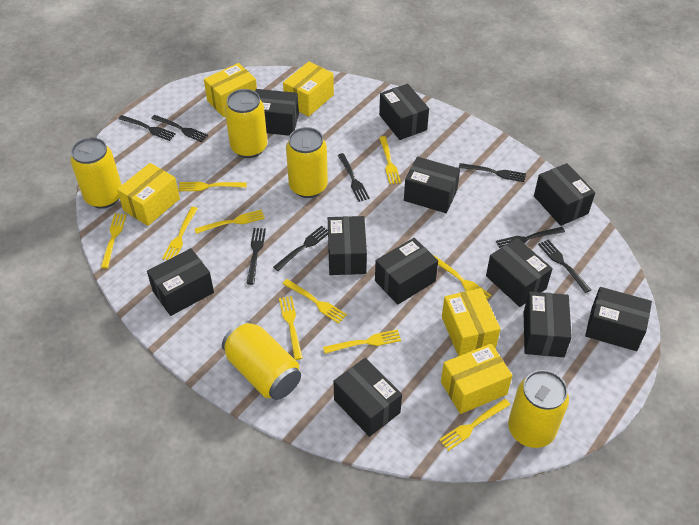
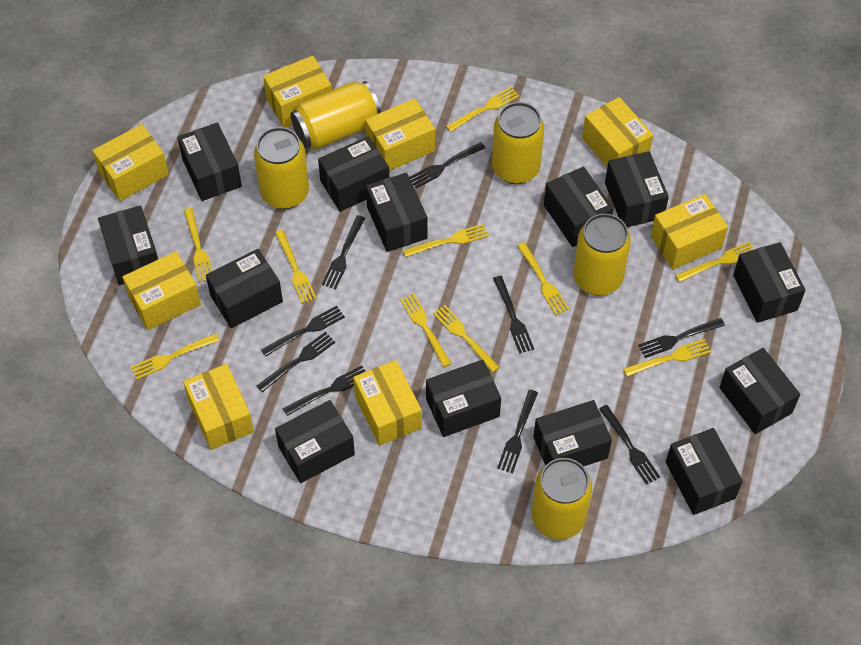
black box: [147,248,214,316] [255,89,299,136] [328,216,367,275] [334,358,402,437] [375,238,438,305] [379,84,429,140] [404,157,460,213] [486,238,553,307] [523,292,572,357] [534,163,595,226] [585,287,652,351] = 11 -> [98,205,158,285] [177,122,242,201] [206,249,283,328] [275,400,355,483] [318,136,389,212] [366,173,428,252] [426,360,501,437] [533,400,612,467] [544,166,613,247] [605,151,669,227] [666,428,743,515] [719,348,800,434] [733,242,806,323] = 13
black fork: [118,115,176,141] [151,115,208,142] [246,228,266,285] [273,226,328,271] [337,153,370,202] [459,163,526,182] [496,227,565,248] [538,240,591,293] = 8 -> [257,332,335,392] [261,306,345,357] [283,366,365,416] [322,215,365,289] [409,142,485,188] [493,276,534,354] [497,389,538,473] [599,405,660,485] [638,318,725,358] = 9
yellow box: [117,163,180,226] [204,63,257,117] [283,61,334,117] [441,344,513,414] [442,288,501,356] = 5 -> [92,124,169,201] [122,251,201,330] [183,364,254,450] [263,56,332,128] [353,360,422,446] [365,98,435,171] [582,97,653,167] [651,194,728,269] = 8

